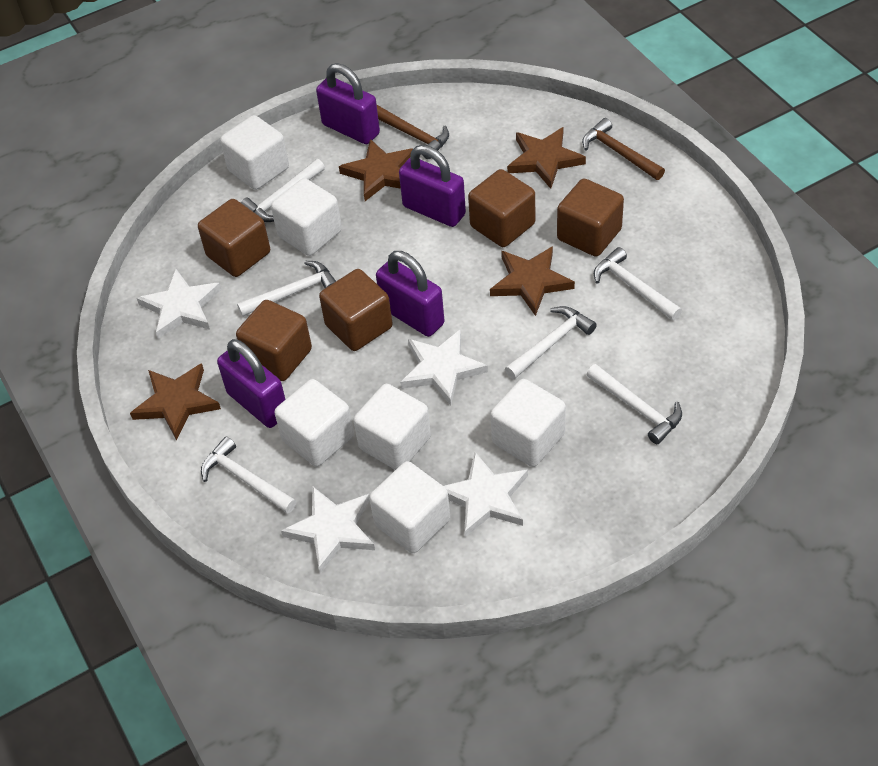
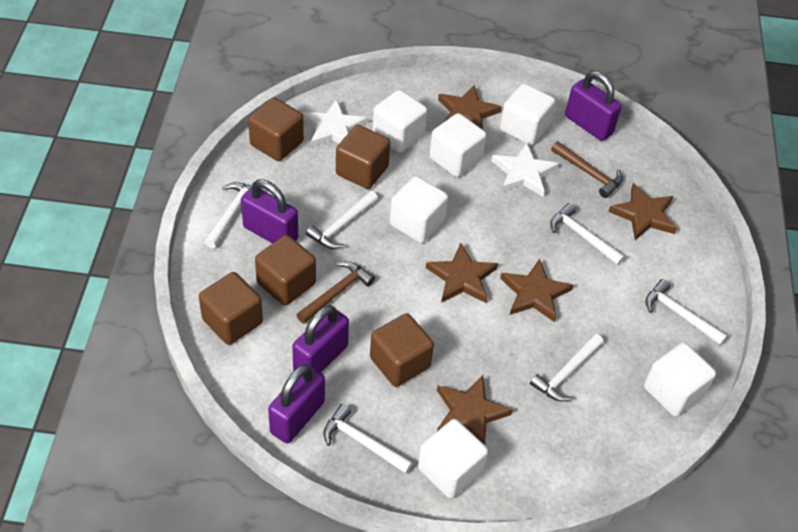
brown star: [130,363,221,441] [339,139,413,201] [490,246,575,316] [507,127,586,189] = 4 -> [426,243,498,303] [437,375,513,445] [438,85,502,130] [500,259,573,322] [608,183,677,240] = 5
white star: [137,269,221,339] [281,487,375,574] [400,329,488,405] [444,452,528,537] = 4 -> [302,99,367,147] [491,142,559,197] = 2

